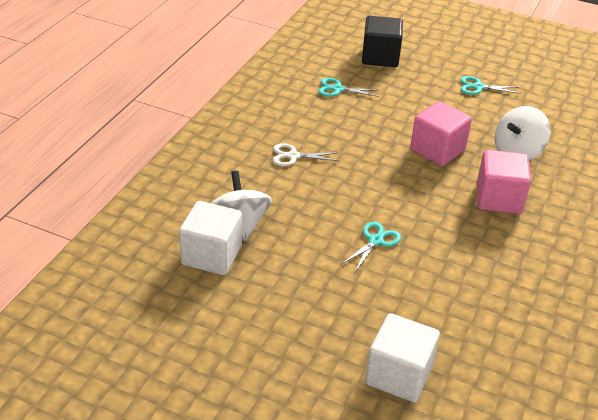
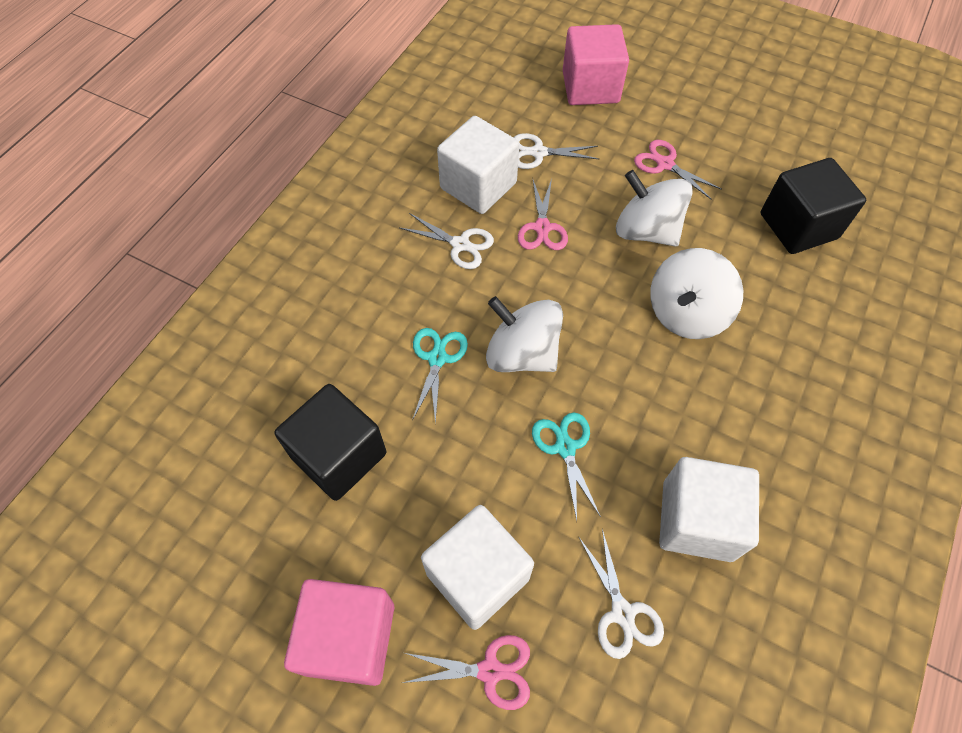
black cube: [362,16,403,67] = 1 -> [274,384,386,501] [761,158,866,254] = 2
pink scissors: none = 0 -> [402,635,530,710] [518,179,568,250] [634,140,722,200] = 3
turquoise scissors: [318,78,379,97] [342,222,401,272] [460,76,520,95] = 3 -> [412,328,468,423] [532,412,601,521] = 2
white cube: [179,201,242,275] [365,313,440,402] = 2 -> [421,505,534,630] [437,116,519,214] [659,457,759,562] = 3
white scissors: [273,143,340,166] = 1 -> [400,213,494,269] [514,133,599,169] [579,529,664,659] = 3
white spinning top: [212,171,272,241] [495,106,550,160] = 2 -> [486,296,563,372] [616,170,693,247] [650,248,743,339] = 3

